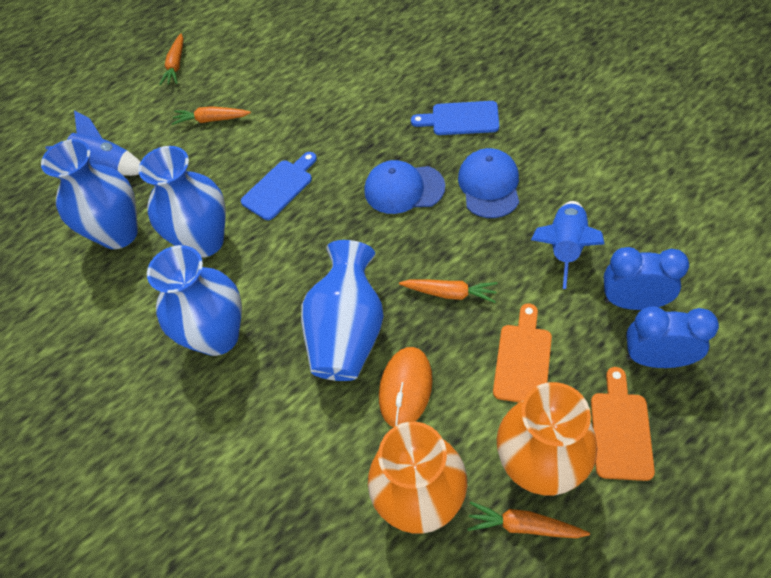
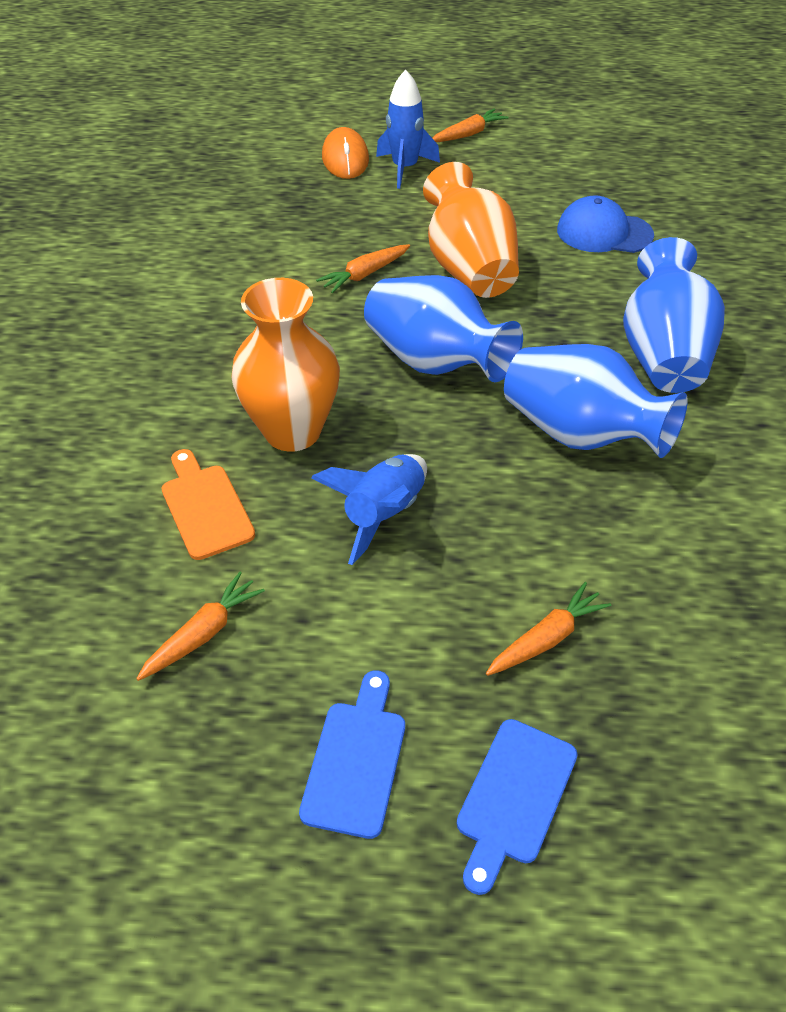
blue cap: [364,160,445,214] [458,148,519,218] = 2 -> [557,195,654,253] = 1
blue clock: [604,247,689,310] [626,306,719,368] = 2 -> none = 0
blue vase: [41,139,138,249] [138,146,226,258] [147,245,242,356] [301,240,384,381] = 4 -> [364,275,523,382] [504,344,688,458] [623,237,725,393] = 3
orange cutting board: [493,304,552,403] [591,367,655,481] = 2 -> [162,449,255,560] = 1

